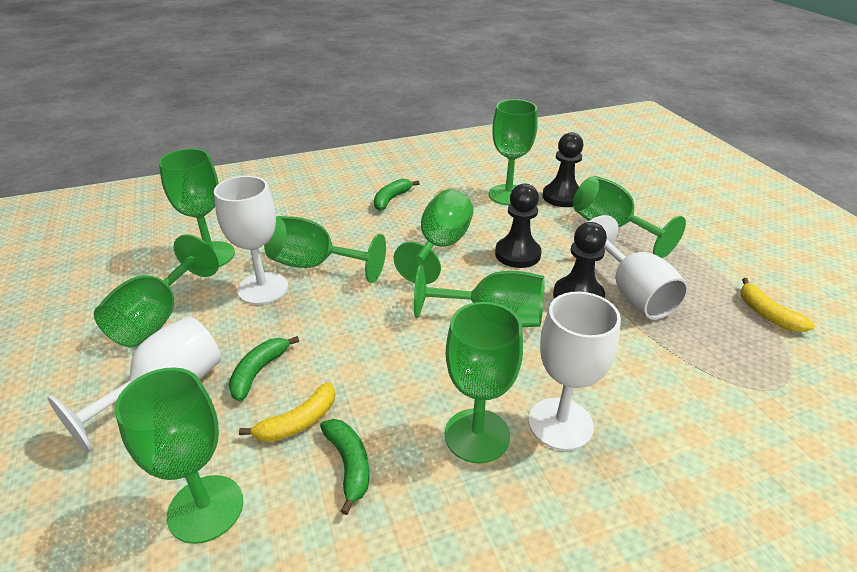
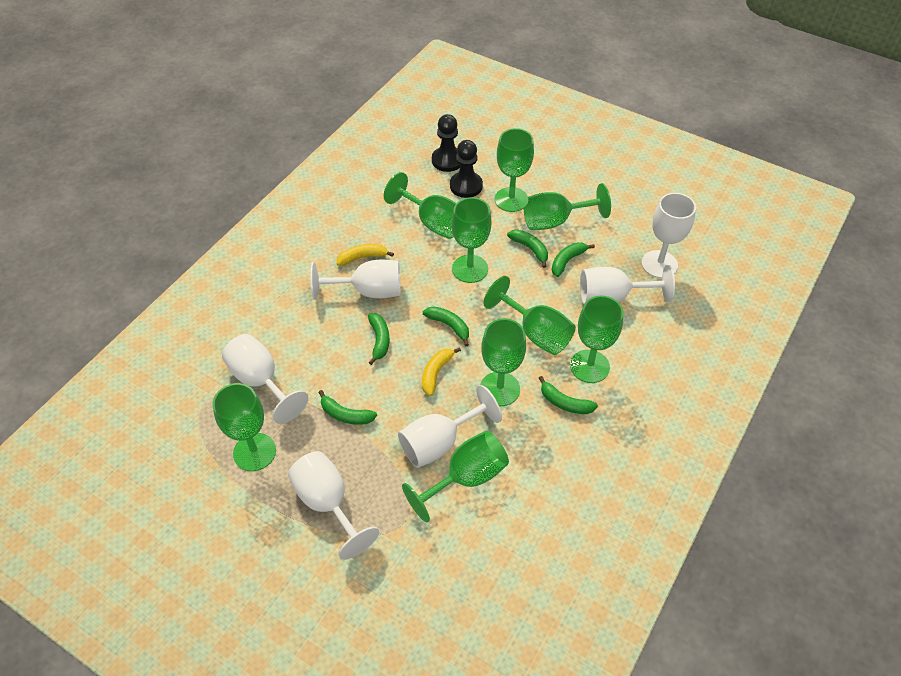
black pawn: [495,184,542,268] [543,132,583,207] [553,222,607,299] = 3 -> [432,114,460,172] [450,140,483,198] = 2
green banana: [229,336,299,401] [320,419,369,515] [374,179,420,211] = 3 -> [318,390,377,425] [368,313,390,365] [423,306,469,346] [507,230,548,268] [539,376,598,414] [552,242,595,277] = 6
white goblet: [47,317,221,453] [214,176,288,305] [529,292,621,451] [589,215,688,320] = 4 -> [222,334,309,424] [288,451,379,560] [310,260,400,300] [398,385,502,468] [580,265,675,304] [641,193,696,278] = 6

